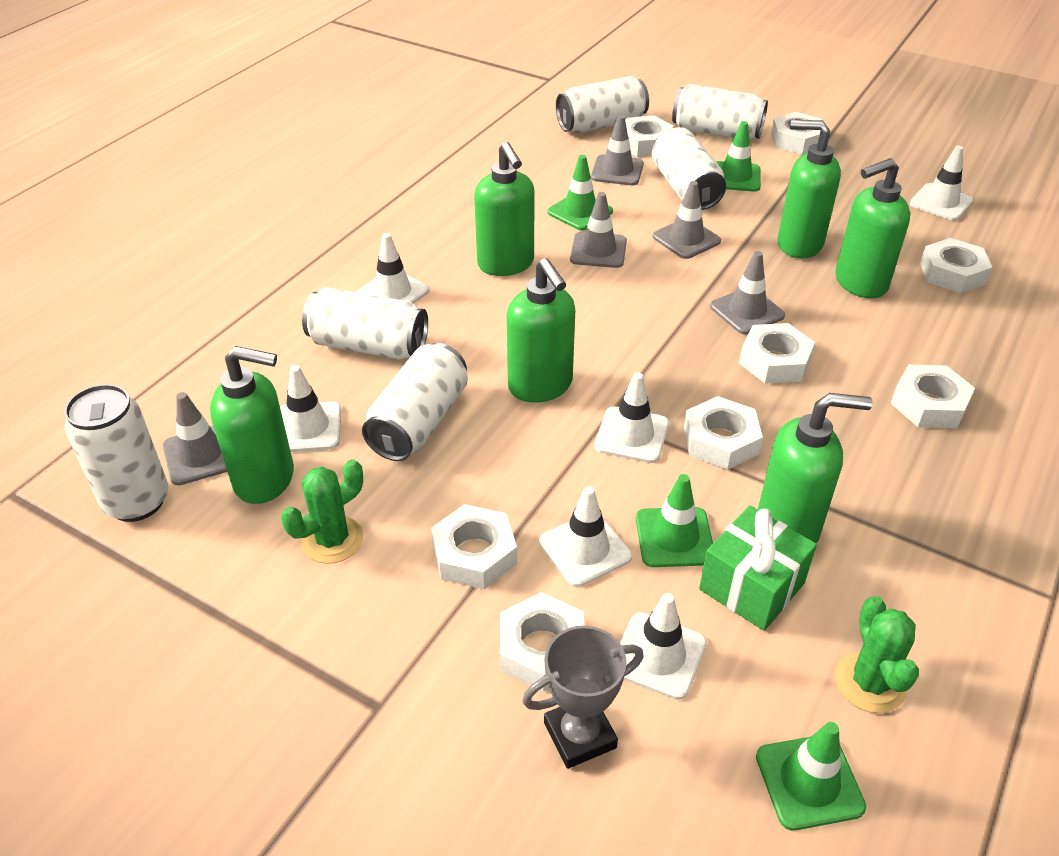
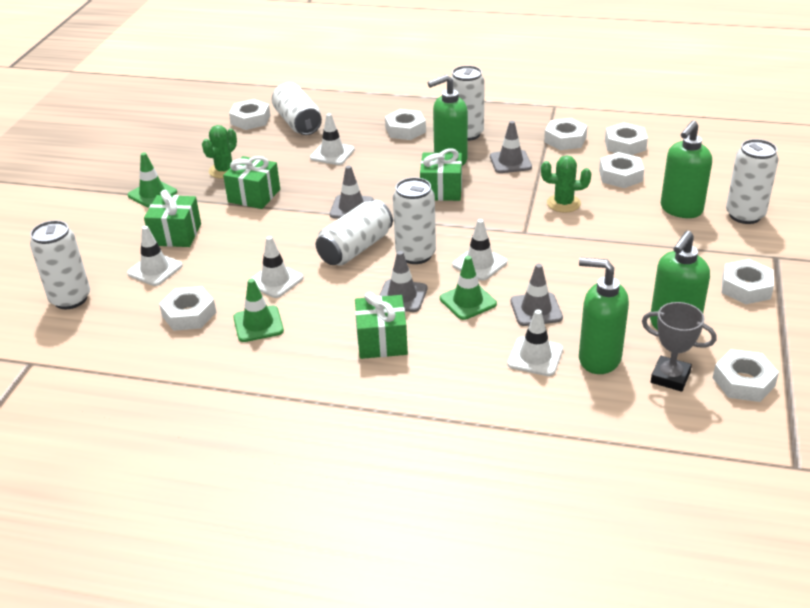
green gift: [699,505,817,631] = 1 -> [144,190,201,247] [223,156,280,209] [355,292,408,359] [420,148,462,201] = 4
green soap dispenser: [210,346,294,504] [474,142,534,276] [506,258,575,402] [758,393,873,543] [778,120,841,258] [835,158,910,298] = 6 -> [428,75,468,166] [579,258,629,374] [650,231,710,330] [661,120,712,218] = 4
green traffic cone: [547,155,613,231] [636,474,713,567] [716,121,761,192] [756,722,866,831] = 4 -> [128,152,177,207] [233,279,284,342] [440,256,497,320] = 3
grey traffic cone: [163,392,227,485] [570,192,627,268] [591,115,644,186] [653,181,721,259] [710,251,785,334] = 5 -> [330,165,374,219] [379,251,427,312] [490,121,532,173] [511,264,563,326] = 4
white traffic cone: [280,365,341,452] [357,233,429,304] [539,486,632,587] [595,372,669,463] [620,593,707,700] [910,146,974,220] = 6 -> [127,226,183,286] [247,236,303,298] [310,113,355,165] [452,219,507,281] [507,309,563,376] = 5

